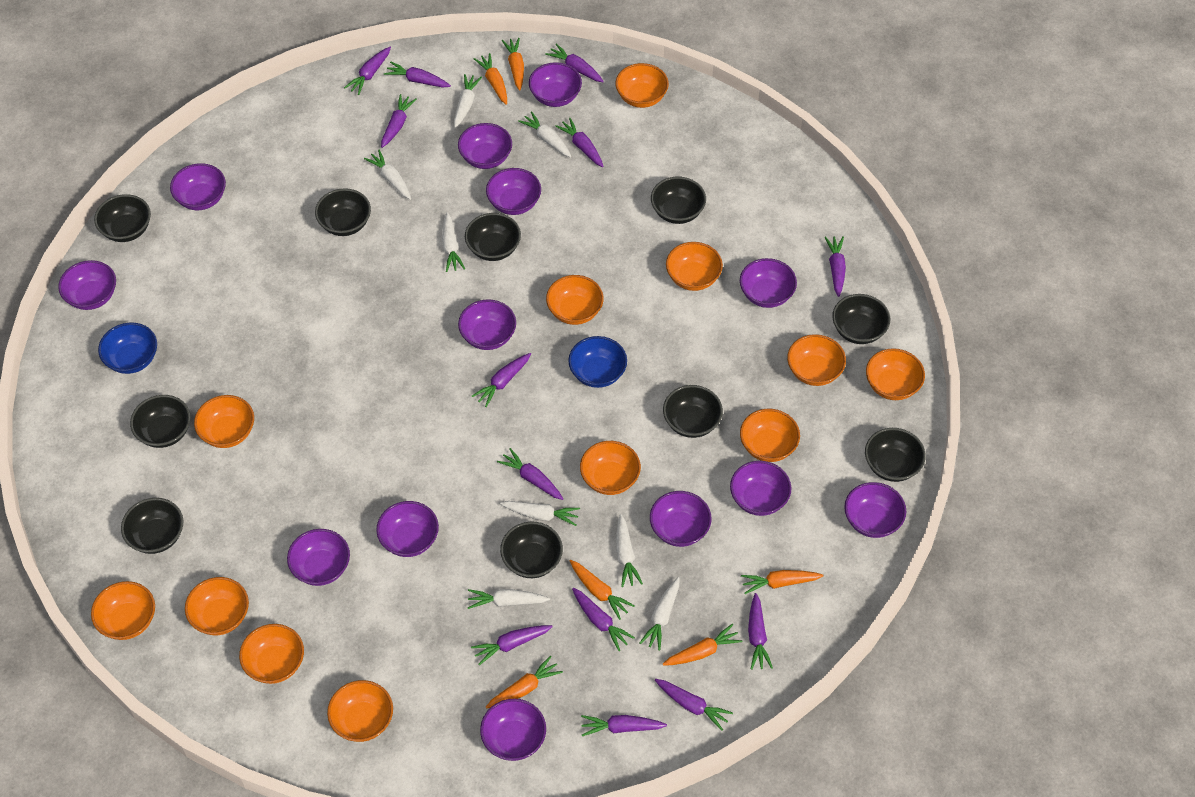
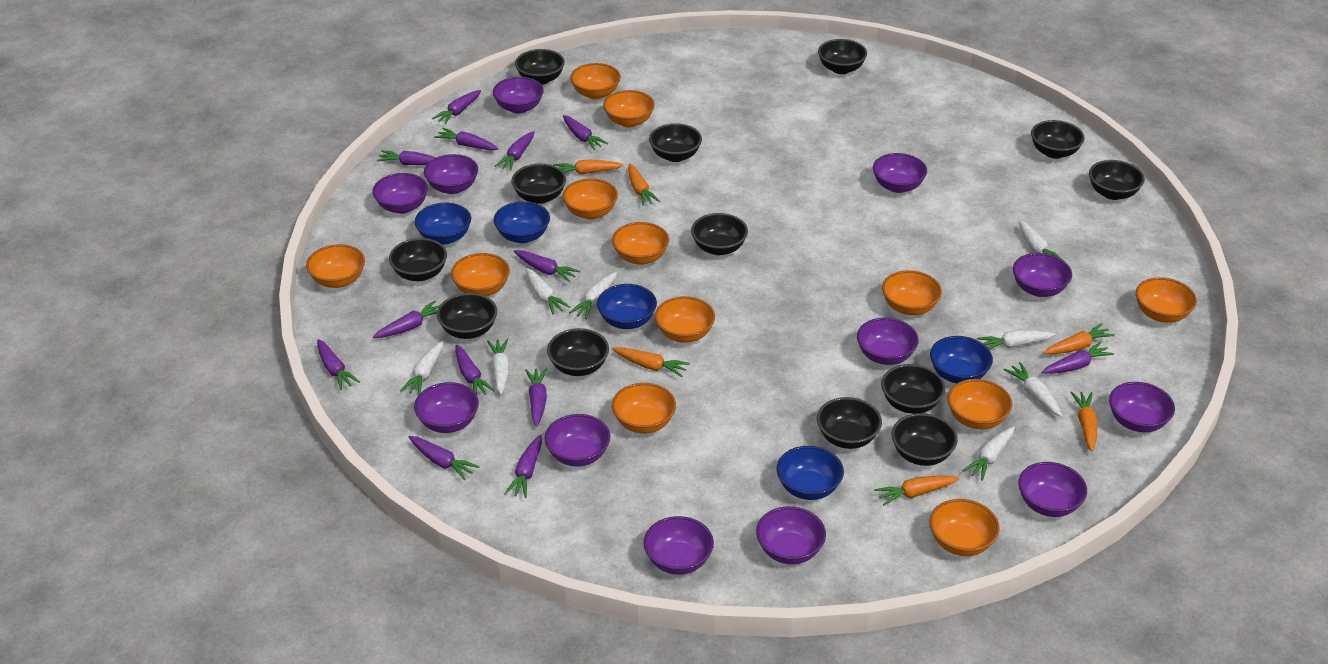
black bowl: [94,194,151,242] [121,498,183,554] [130,395,191,448] [315,188,371,236] [465,213,521,261] [500,522,563,578] [651,177,706,224] [663,385,723,438] [832,294,890,344] [865,428,926,482] = 10 -> [389,238,447,281] [437,293,497,339] [511,163,566,204] [515,49,565,85] [547,328,609,376] [649,123,702,162] [691,213,748,255] [817,397,882,449] [818,39,867,74] [881,364,945,414] [892,413,958,466] [1031,120,1085,159] [1089,160,1145,200] = 13
blue bowl: [98,323,157,374] [568,336,627,388] = 2 -> [415,203,471,245] [494,201,550,243] [597,284,657,329] [776,446,844,500] [930,336,993,383] = 5
purple bowl: [58,260,116,310] [170,163,226,210] [287,529,350,586] [376,501,439,557] [458,123,512,169] [458,299,516,350] [480,698,546,761] [486,168,541,215] [529,62,582,107] [650,491,712,547] [730,461,791,516] [740,258,797,308] [844,482,906,538] = 13 -> [373,173,428,214] [414,382,479,433] [424,154,478,194] [493,77,544,114] [545,414,610,466] [643,516,714,575] [756,506,826,564] [857,318,919,365] [873,153,927,193] [1013,253,1072,297] [1018,462,1087,517] [1109,382,1175,432] = 12

